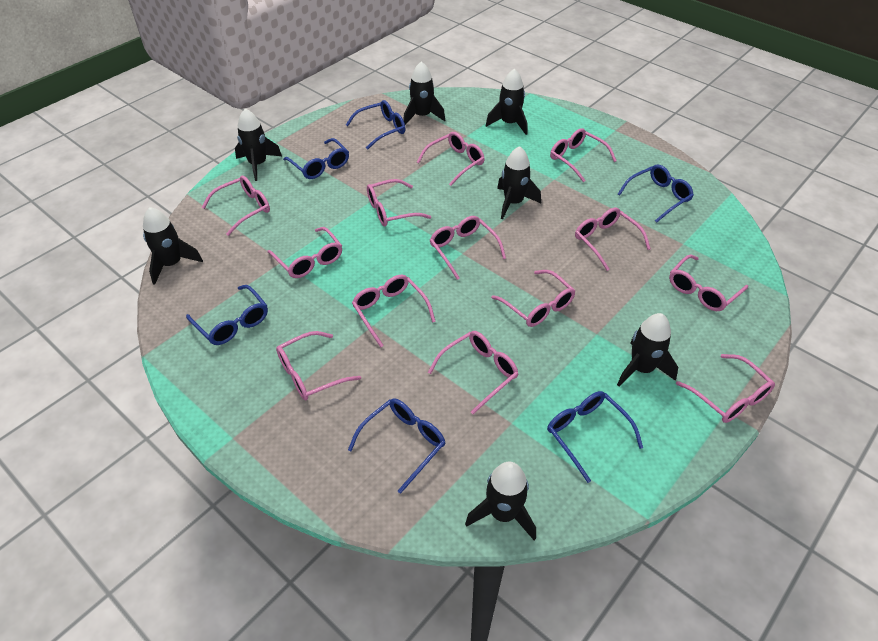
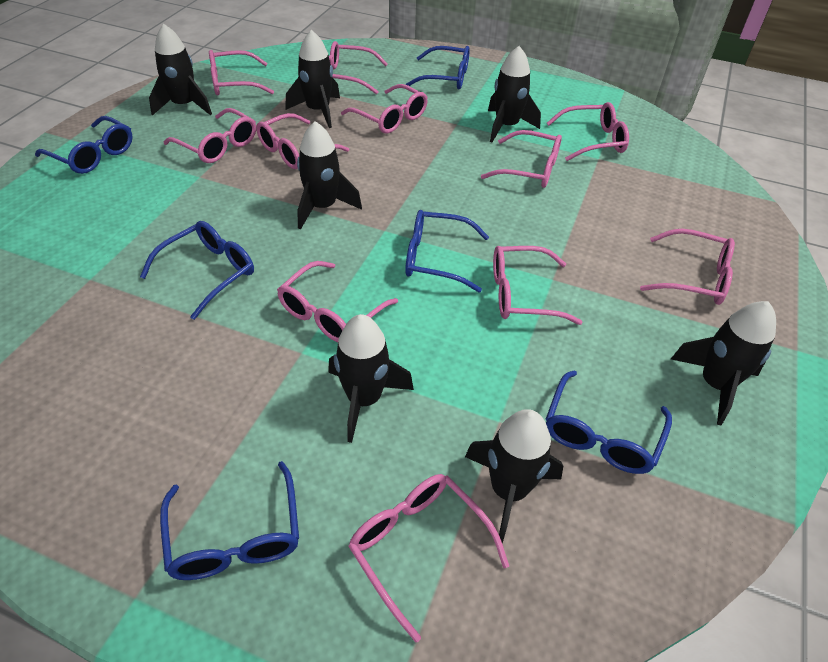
pink glasses: [202,176,270,236] [267,227,342,278] [276,331,361,401] [352,275,436,347] [367,179,431,227] [417,132,485,186] [428,331,518,414] [430,216,506,280] [491,270,575,327] [550,128,617,182] [575,208,651,271] [669,254,748,311] [676,354,775,423] = 13 -> [164,108,256,163] [209,50,274,95] [256,113,349,169] [277,261,398,342] [329,41,388,95] [341,84,428,133] [348,474,509,643] [481,130,562,188] [493,246,582,325] [547,102,629,161] [640,229,735,305] = 11

